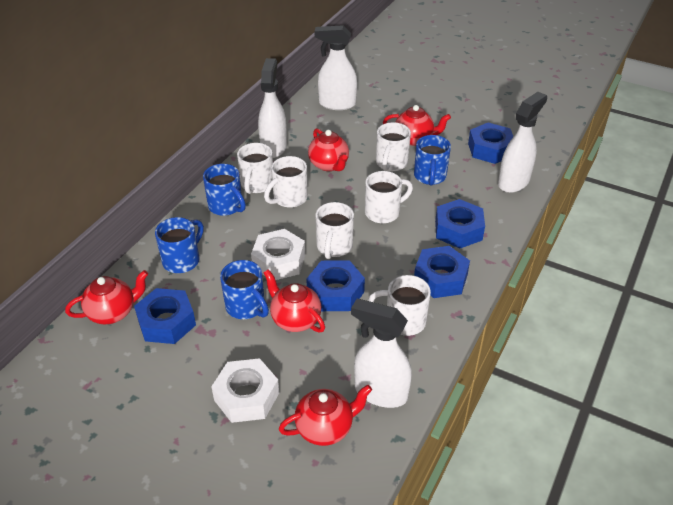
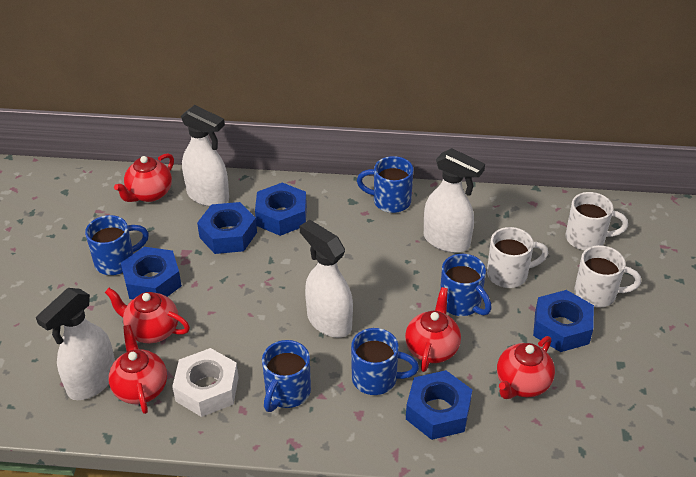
blue mug: [155,217,204,273] [203,164,246,216] [220,260,269,319] [414,135,451,186] = 4 -> [85,215,149,275] [262,340,311,412] [351,328,419,395] [357,156,413,213] [440,254,492,316] = 5
white mug: [237,143,273,194] [264,156,308,208] [315,202,354,259] [365,171,413,223] [368,275,431,336] [376,122,411,171] = 6 -> [487,227,548,288] [565,192,628,250] [574,245,641,308] = 3
white nut: [211,358,279,423] [251,229,305,280] = 2 -> [172,348,239,417] = 1

